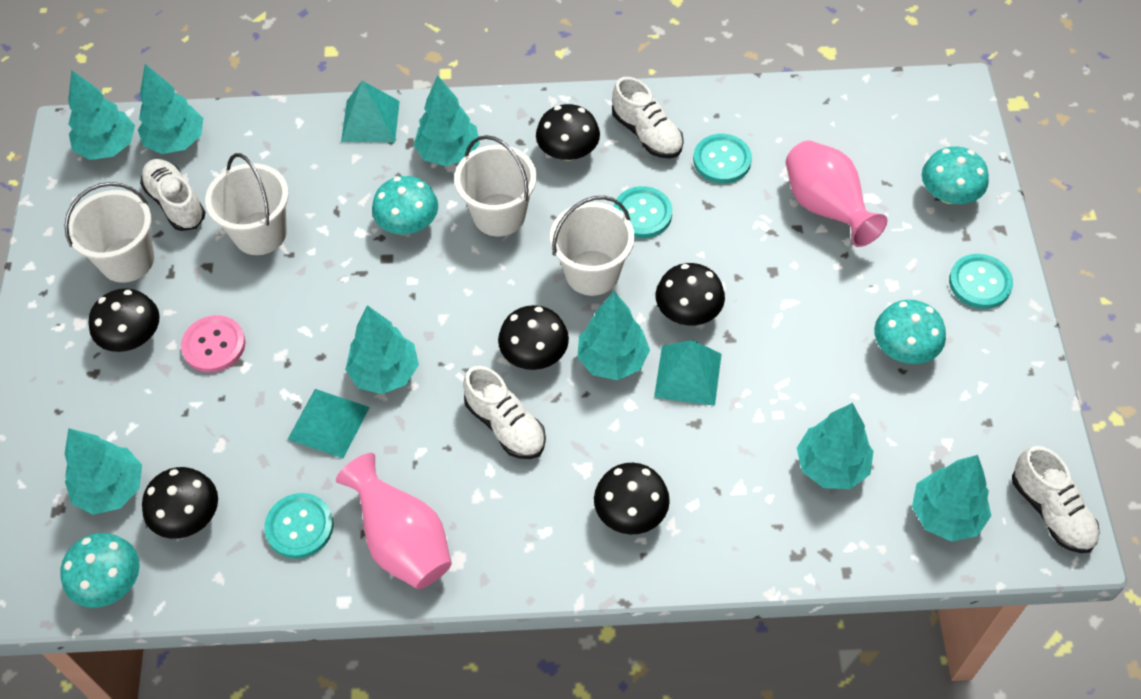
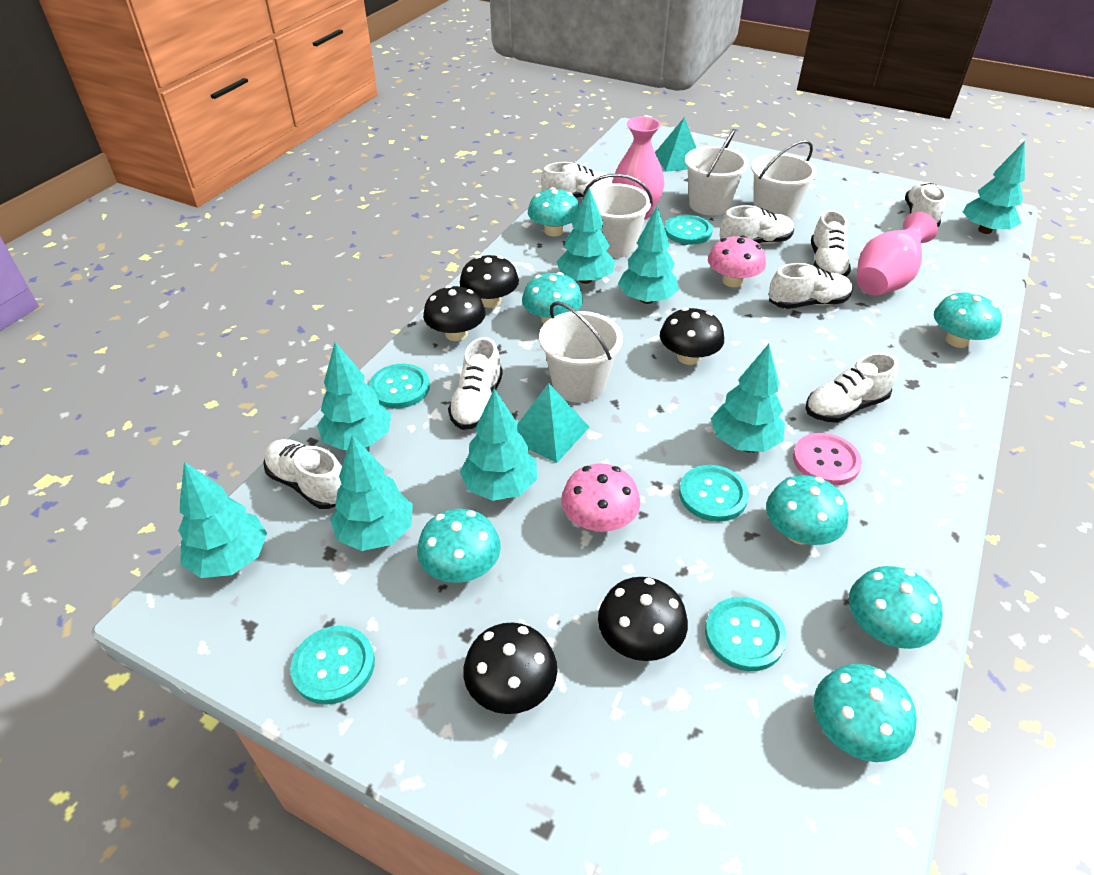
black mushroom: [89,289,160,352] [142,467,218,539] [498,305,569,370] [536,104,600,161] [594,463,670,535] [655,263,725,325] = 6 -> [423,285,486,341] [460,255,519,308] [463,623,557,714] [598,577,688,661] [660,307,724,365] = 5
pink mushroom: none = 0 -> [561,463,640,532] [708,235,766,287] = 2
turquoise button: [264,493,334,559] [613,186,672,238] [693,134,752,183] [949,254,1013,309] = 4 -> [290,626,375,705] [369,364,430,409] [665,215,713,245] [679,465,749,522] [705,597,787,671] = 5
turquoise mushroom: [60,533,140,608] [372,176,438,234] [874,300,946,364] [922,147,989,204] = 4 -> [417,509,501,583] [522,272,583,324] [528,187,579,236] [766,475,849,545] [814,664,917,762] [849,566,943,649] [934,291,1002,348] = 7
turquoise pyramid: [288,389,370,458] [341,81,400,142] [654,340,722,406] = 3 -> [517,383,589,463] [655,117,696,172] = 2
white shoe: [140,159,205,231] [463,366,546,459] [612,77,684,159] [1012,446,1100,553] = 4 -> [263,439,342,509] [448,337,503,430] [541,162,613,199] [719,205,794,244] [769,263,852,309] [805,353,898,423] [811,210,851,276] [905,182,947,227] = 8

